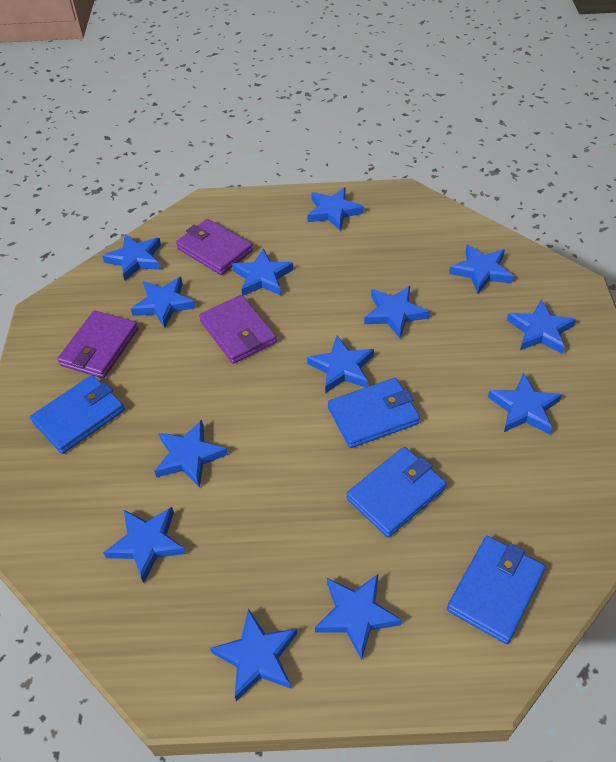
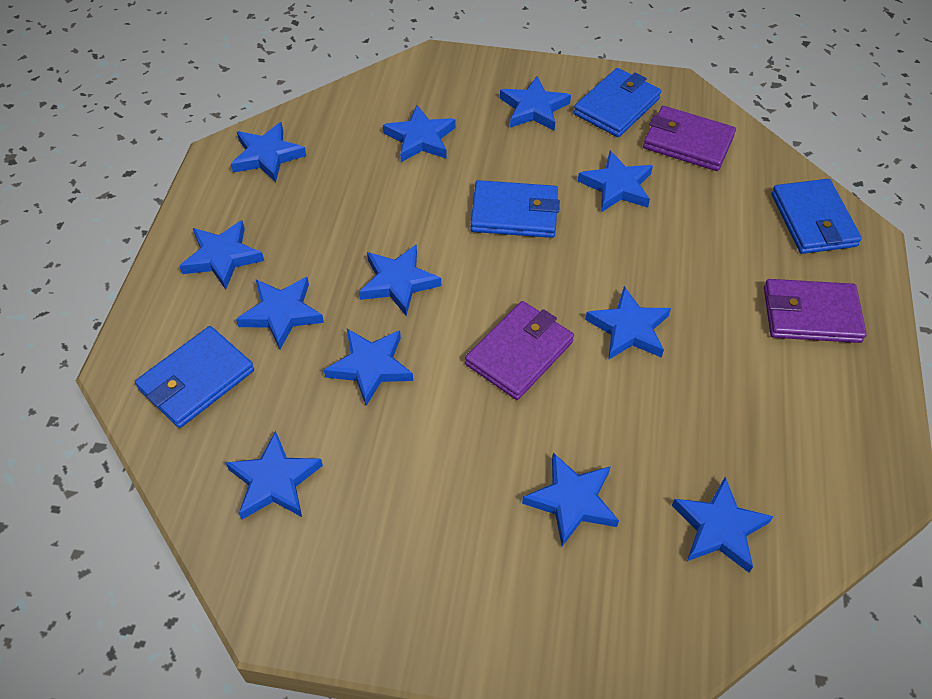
blue star: [102,234,161,281] [103,507,186,583] [131,277,196,328] [154,420,228,488] [210,609,297,701] [232,248,294,296] [307,187,364,231] [307,336,374,393] [315,574,402,660] [364,286,429,338] [449,244,513,294] [488,373,562,435] [507,299,576,354] = 13 -> [180,220,264,290] [226,431,323,519] [231,122,306,182] [236,277,324,349] [324,329,413,406] [359,244,441,316] [383,105,456,162] [500,76,571,131] [522,453,619,546] [578,151,653,212] [585,286,671,360] [672,477,773,573] = 12

